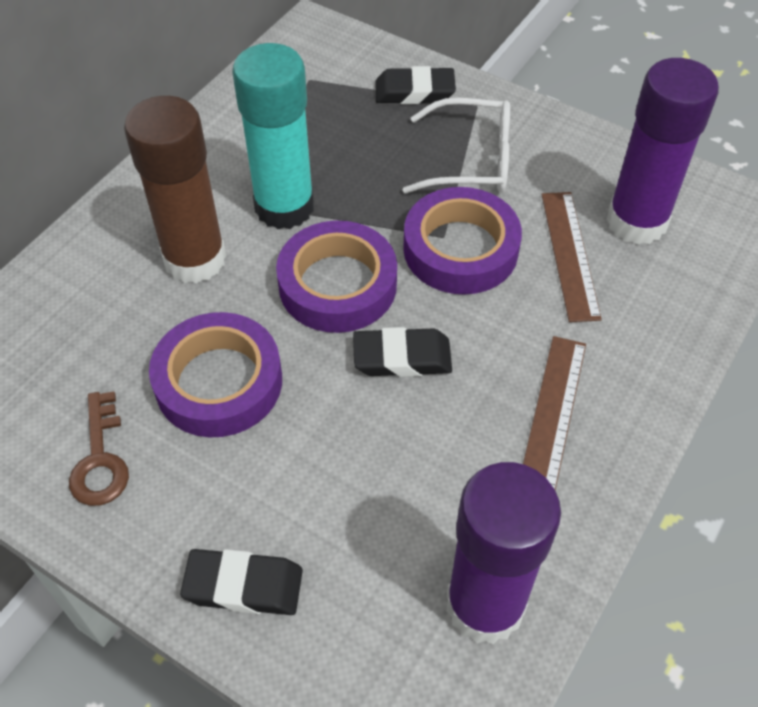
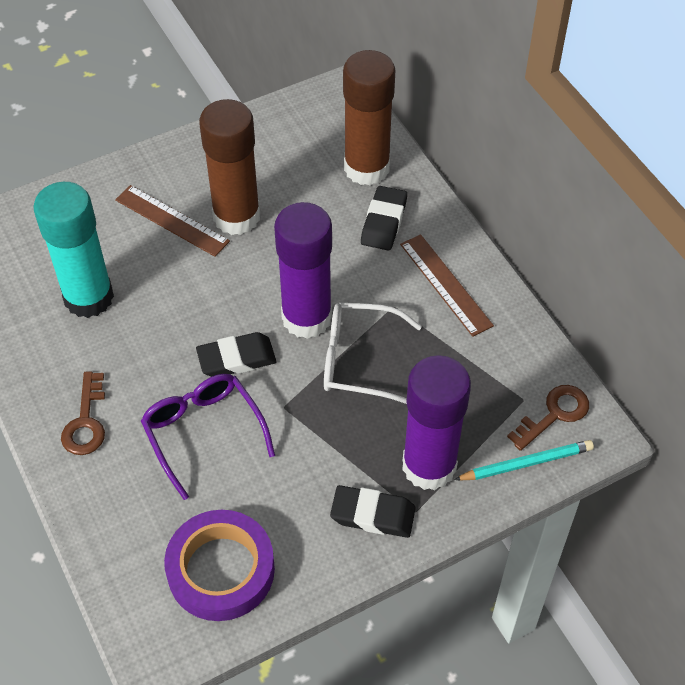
brown glue stick: [124,96,226,284] = 1 -> [199,99,260,235] [343,50,395,185] = 2
brown key: [69,391,129,506] = 1 -> [61,371,105,455] [507,385,589,451] = 2
purple glasses: none = 0 -> [141,374,275,500] = 1
purple tape: [149,312,282,437] [276,221,397,333] [403,187,522,295] = 3 -> [164,510,275,621] = 1
turquoise pencil: none = 0 -> [454,440,594,481] = 1

